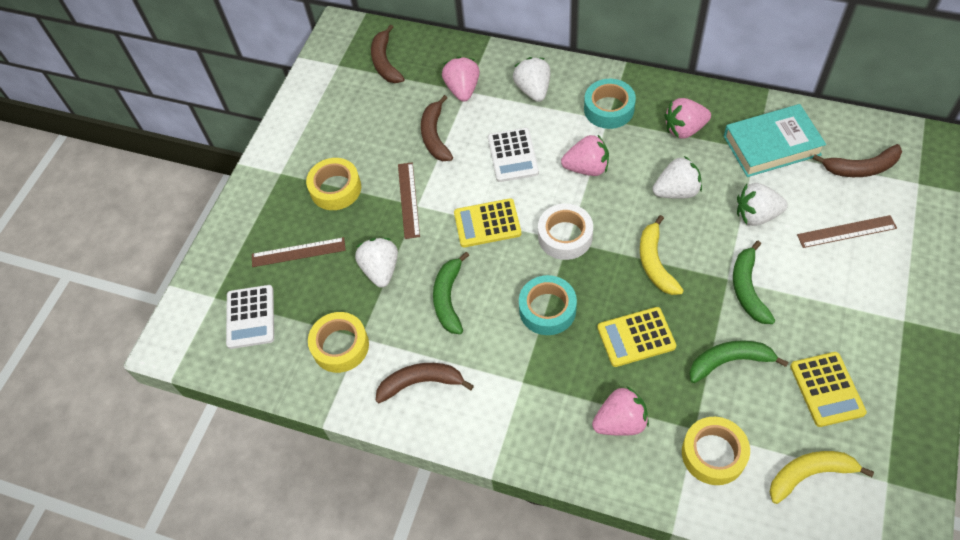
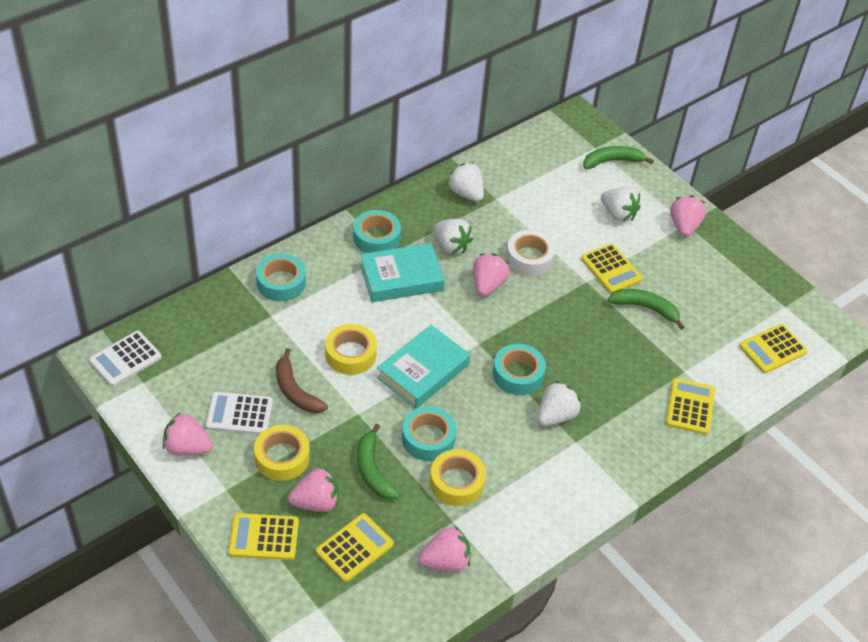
brown banana: [371,24,405,83] [376,363,474,403] [421,95,453,161] [813,144,902,177] = 4 -> [276,348,328,413] = 1
brown ruler: [252,237,346,267] [398,162,420,239] [797,215,897,248] = 3 -> none = 0
pink strawberry: [442,56,480,102] [561,135,609,176] [592,386,649,436] [664,98,711,139] = 4 -> [163,412,213,455] [288,468,339,512] [419,526,471,572] [473,254,510,296] [670,195,706,237] = 5
turquoise book: [724,104,826,177] = 1 -> [360,243,445,302] [377,325,470,409] = 2
turquoise tape: [519,275,577,335] [584,79,636,129] = 2 -> [256,253,306,301] [353,210,401,253] [402,406,456,461] [493,344,546,395] = 4
yellow banana: [640,215,684,295] [770,451,874,504] = 2 -> none = 0
yellow calculator: [454,198,521,247] [597,307,676,367] [790,352,867,427] = 3 -> [229,513,299,560] [316,513,394,582] [581,244,643,294] [666,378,715,435] [739,324,808,373] = 5

